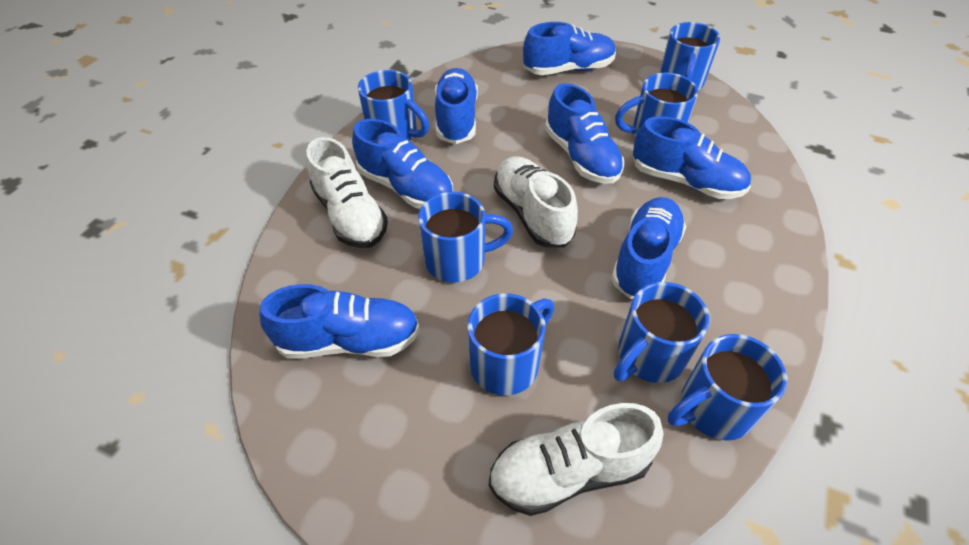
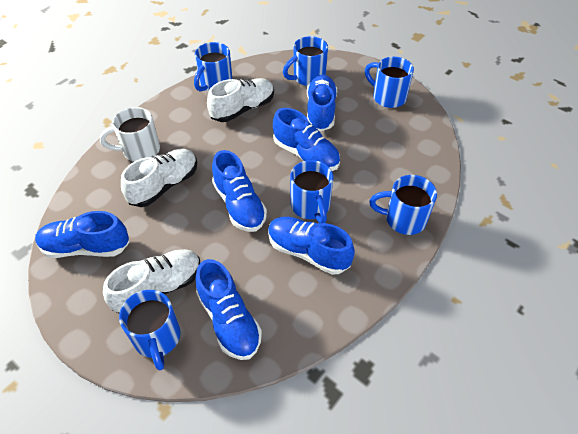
blue mug: [358,70,429,140] [418,192,513,283] [468,293,554,396] [614,282,710,383] [615,73,698,137] [660,22,720,90] [668,334,787,441] = 7 -> [119,290,181,370] [194,42,232,92] [283,36,328,86] [290,160,333,223] [365,57,414,108] [369,175,437,235] = 6
blue shoe: [260,284,420,359] [352,119,453,209] [435,68,478,144] [523,22,616,75] [545,83,624,184] [611,197,686,299] [633,116,751,199] = 7 -> [35,211,129,258] [195,259,262,360] [212,150,267,232] [268,217,355,275] [273,108,340,171] [307,75,337,131] = 6
white mug: none = 0 -> [100,107,160,162] = 1

